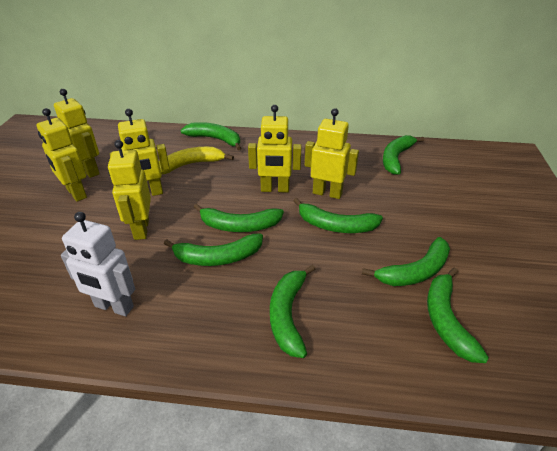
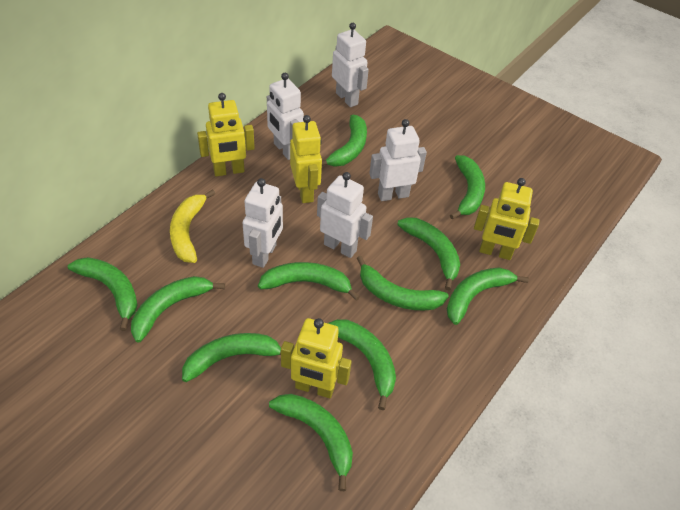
green banana: [164,233,263,266] [180,122,241,151] [194,204,284,232] [270,265,315,358] [294,198,383,233] [362,237,450,286] [383,135,424,175] [427,267,489,363] = 8 -> [68,257,138,331] [131,276,225,343] [182,333,281,382] [258,262,360,301] [269,394,353,491] [322,114,367,167] [328,319,396,410] [357,256,449,310] [397,217,460,291] [447,268,529,325] [450,155,485,219] = 11
white robot: [61,212,135,316] = 1 -> [243,178,283,268] [267,73,304,160] [317,172,373,258] [332,23,369,107] [369,119,427,201] = 5
yellow robot: [36,108,87,202] [54,89,99,178] [108,140,151,240] [110,109,170,196] [248,105,301,193] [305,108,359,199] = 6 -> [197,93,255,176] [281,318,352,398] [290,115,322,203] [474,178,540,260] = 4

